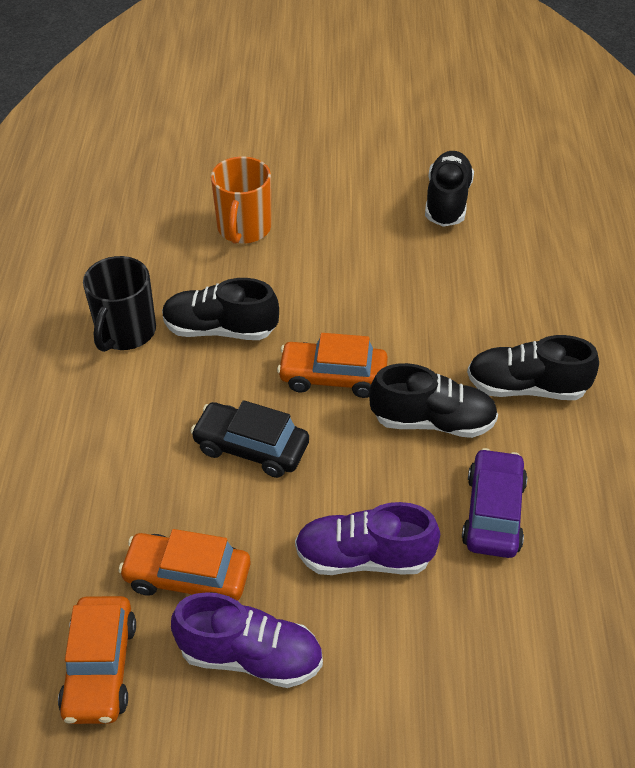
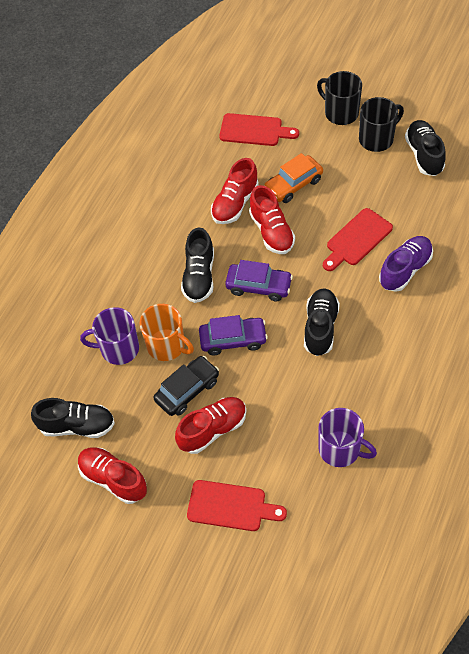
black mug: [83,256,156,352] = 1 -> [317,71,362,125] [359,97,404,152] = 2
orange car: [58,596,136,724] [119,529,251,601] [277,333,388,398] = 3 -> [264,153,323,203] = 1
purple car: [462,448,527,558] = 1 -> [199,315,268,356] [225,260,293,301] = 2
purple mug: none = 0 -> [80,307,139,365] [318,408,377,467] = 2
purple shoe: [171,592,323,688] [295,502,440,575] = 2 -> [379,236,433,292] = 1
red cutting board: none = 0 -> [187,480,287,531] [219,113,299,146] [323,208,393,271] = 3
red shoe: none = 0 -> [78,447,147,504] [175,397,246,454] [211,158,259,224] [249,185,295,254] = 4

